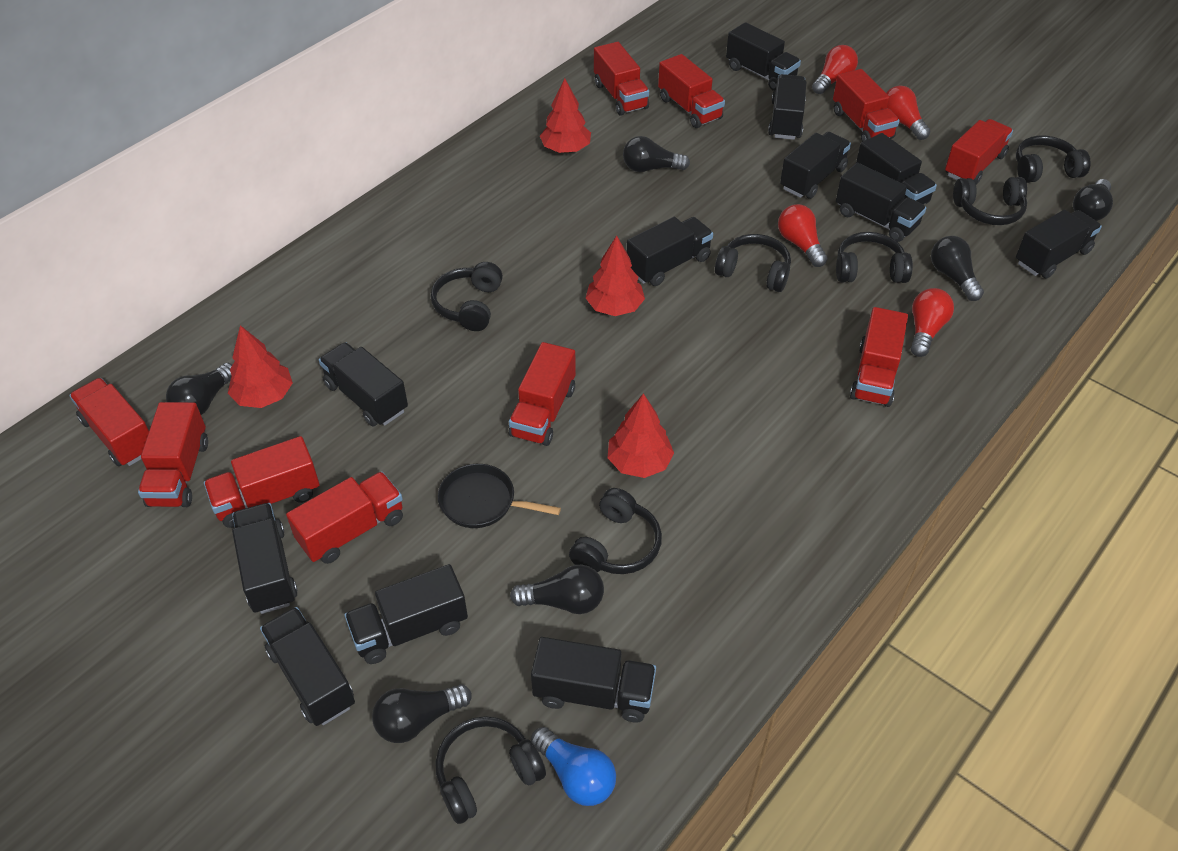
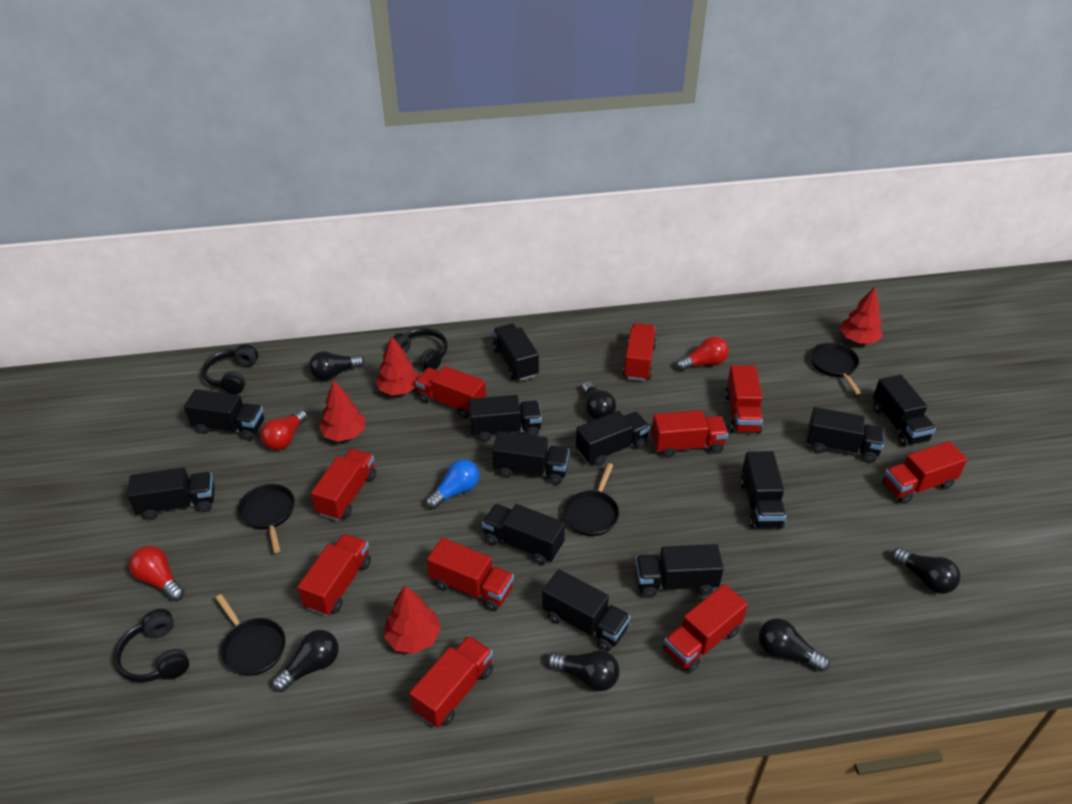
black headphones: [431,262,503,331] [436,716,546,824] [569,488,662,574] [715,234,791,292] [836,232,913,283] [953,177,1027,225] [1016,136,1090,183] = 7 -> [114,609,189,683] [202,344,258,395] [393,328,448,370] = 3
black pan: [438,464,561,528] = 1 -> [216,594,286,676] [237,484,295,553] [563,463,619,536] [810,342,861,394] = 4
red light bulb: [778,204,828,267] [812,45,858,94] [886,86,931,140] [911,288,954,357] = 4 -> [129,546,185,601] [261,409,307,450] [676,336,729,371] = 3

